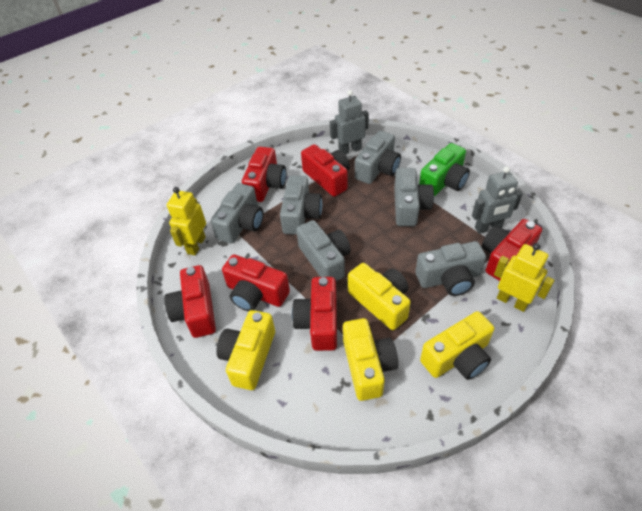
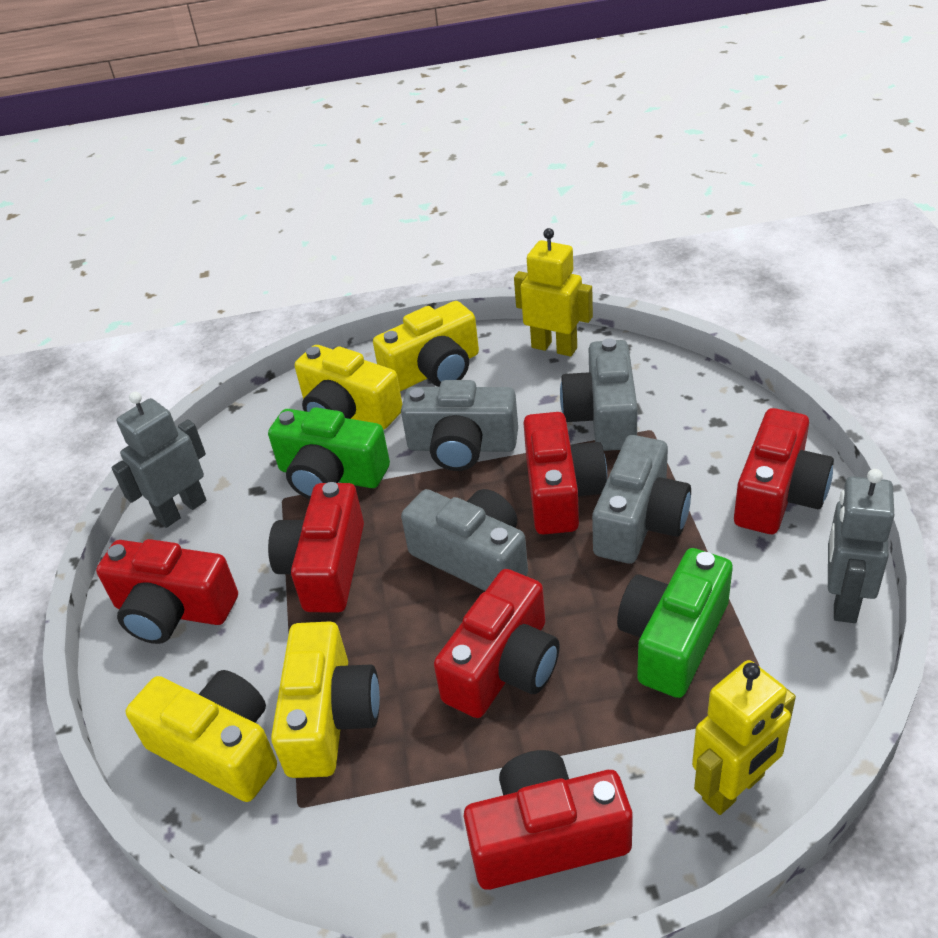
green camera: [419,143,470,196] = 1 -> [268,407,390,499] [617,548,733,698] = 2
grey camera: [211,183,264,243] [280,175,322,235] [296,220,351,281] [355,131,401,184] [394,168,434,226] [415,241,486,296] = 6 -> [401,380,518,471] [401,489,528,591] [560,338,638,451] [592,435,691,564] = 4

